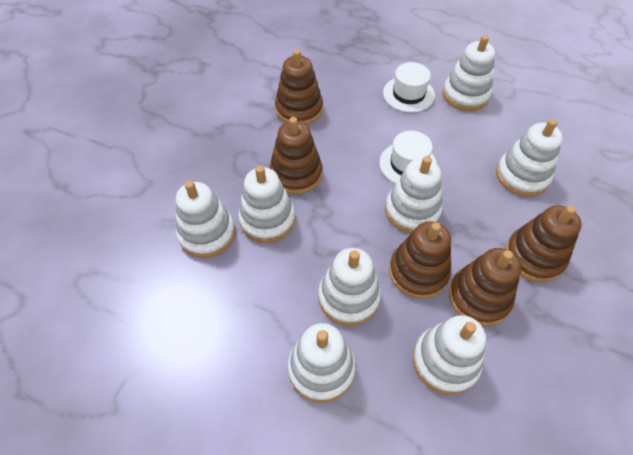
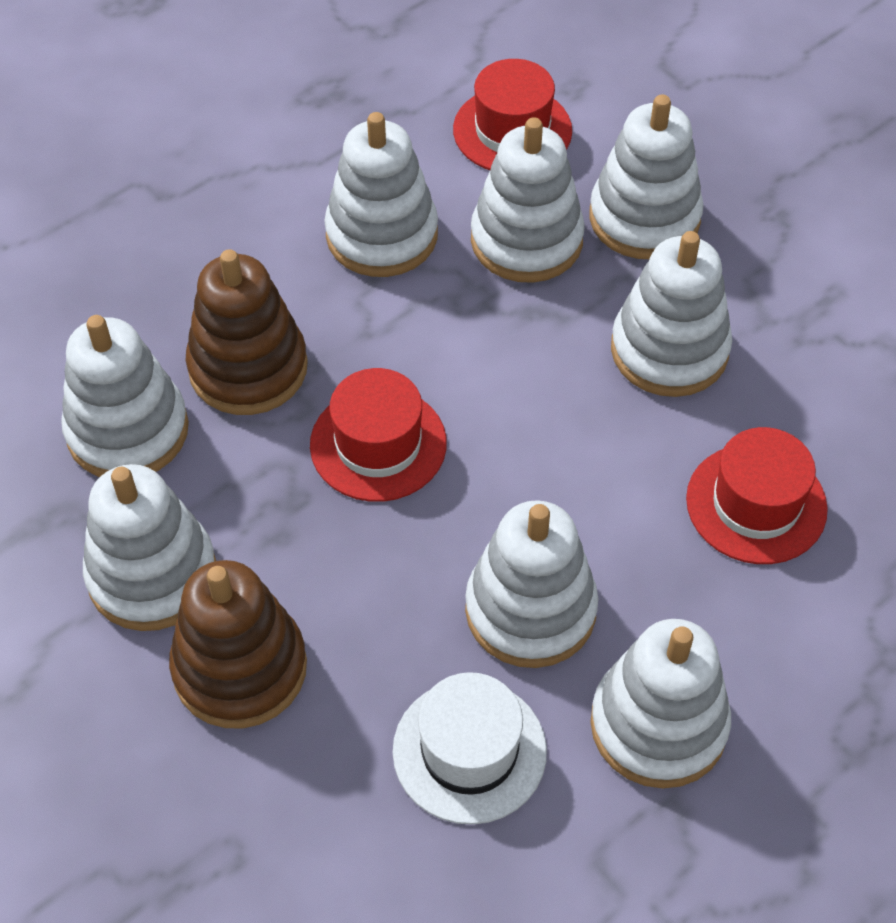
brown stacking toy: [269,117,322,194] [275,50,323,125] [389,221,451,299] [449,248,521,326] [505,205,582,282] = 5 -> [169,560,307,728] [186,249,308,415] = 2
red hat: none = 0 -> [310,368,447,502] [453,59,572,170] [686,427,828,564] = 3
white hat: [379,131,437,183] [383,62,435,113] = 2 -> [393,672,547,825] = 1

